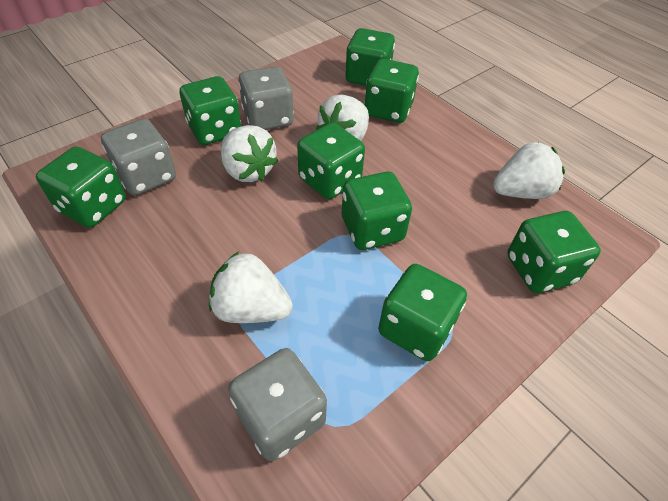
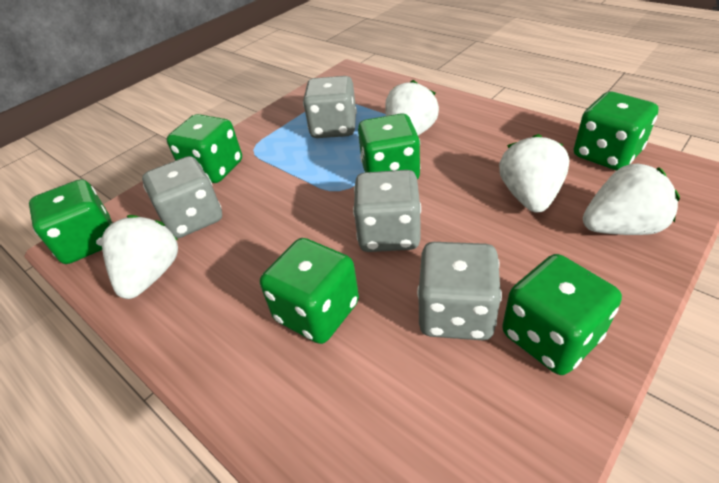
green dice: [36,147,126,228] [180,76,241,145] [297,123,365,199] [342,172,412,250] [345,28,395,86] [364,59,419,123] [378,264,467,361] [507,211,601,293] = 8 -> [29,179,112,264] [167,114,242,183] [260,238,359,344] [358,113,421,179] [502,254,622,375] [574,92,659,171] = 6
grey dice: [101,119,176,195] [228,348,327,461] [238,66,294,130] = 3 -> [142,156,222,238] [303,76,357,138] [353,170,421,252] [417,242,502,340] = 4

